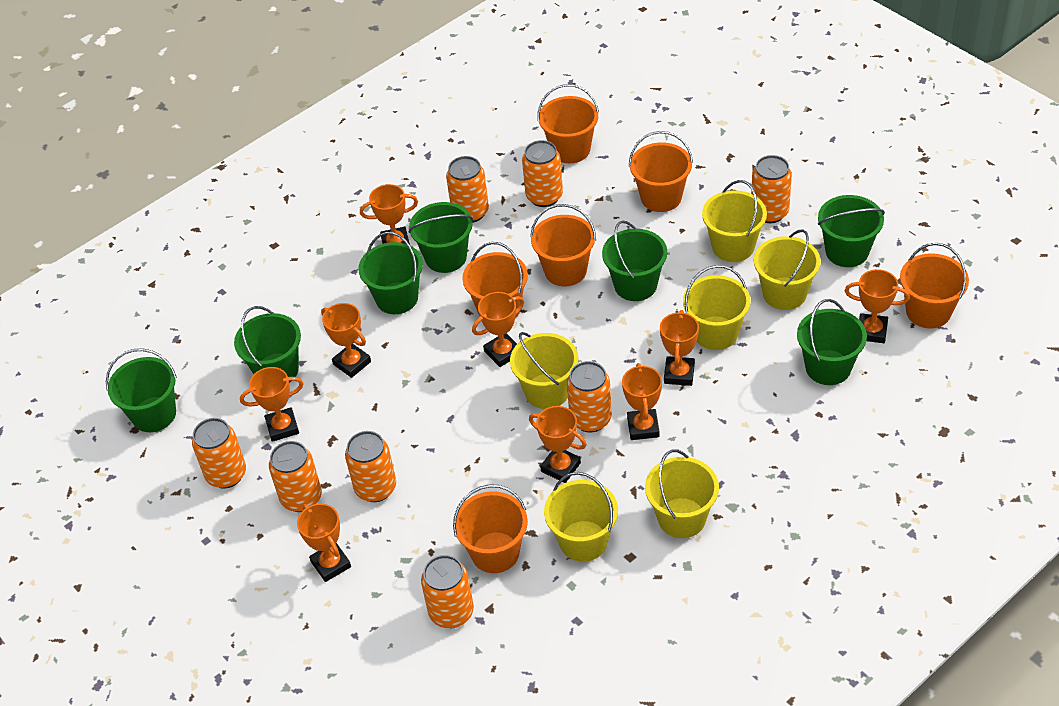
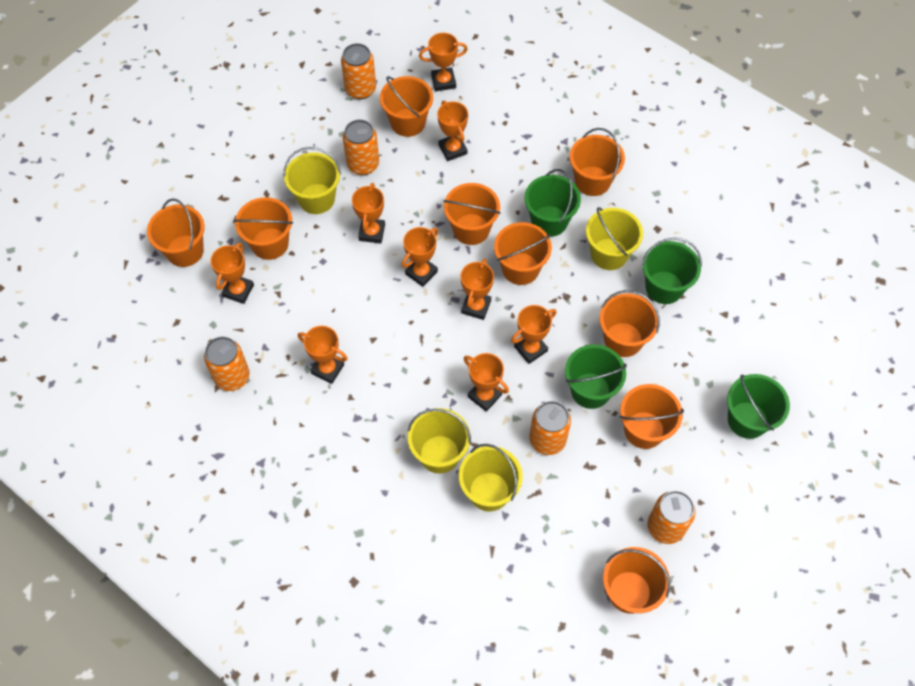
green bucket: [106,348,177,432] [234,306,301,383] [358,232,423,314] [409,202,473,273] [602,221,667,301] [797,299,867,385] [818,195,885,267] = 7 -> [525,169,581,237] [565,344,627,409] [641,237,702,304] [727,374,790,439] = 4
orange bucket: [453,484,528,573] [462,242,528,319] [530,204,596,286] [537,84,599,163] [629,131,693,212] [900,243,969,328] = 6 -> [147,198,205,267] [234,197,293,260] [380,76,433,137] [443,183,500,245] [494,222,552,285] [570,128,625,196] [599,290,660,357] [603,547,670,614] [620,384,684,449] = 9
orange can: [192,418,246,489] [269,441,322,512] [345,431,396,502] [421,555,474,628] [446,156,489,223] [522,140,563,207] [567,361,612,433] [751,155,792,223] = 8 -> [204,337,250,391] [341,43,376,99] [343,120,379,175] [530,401,571,455] [647,491,696,544] = 5
yellow bucket: [510,332,578,409] [544,472,618,562] [645,449,719,538] [683,265,751,350] [702,180,767,262] [754,229,821,310] = 6 -> [283,147,341,214] [407,408,471,473] [459,444,523,511] [586,207,643,270] = 4

